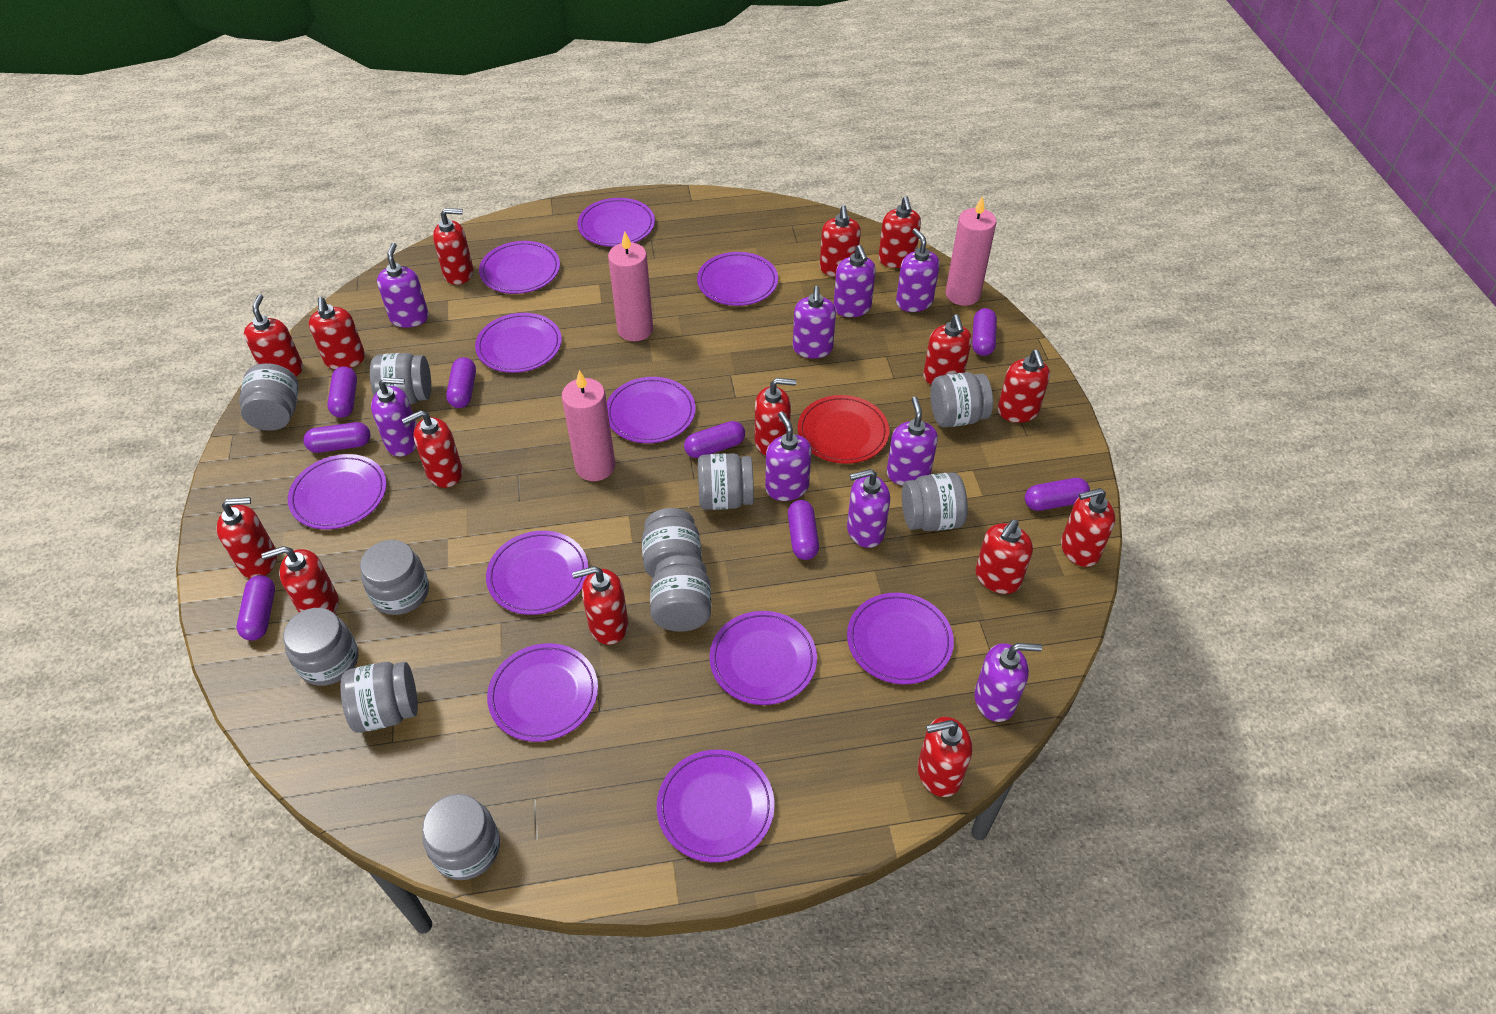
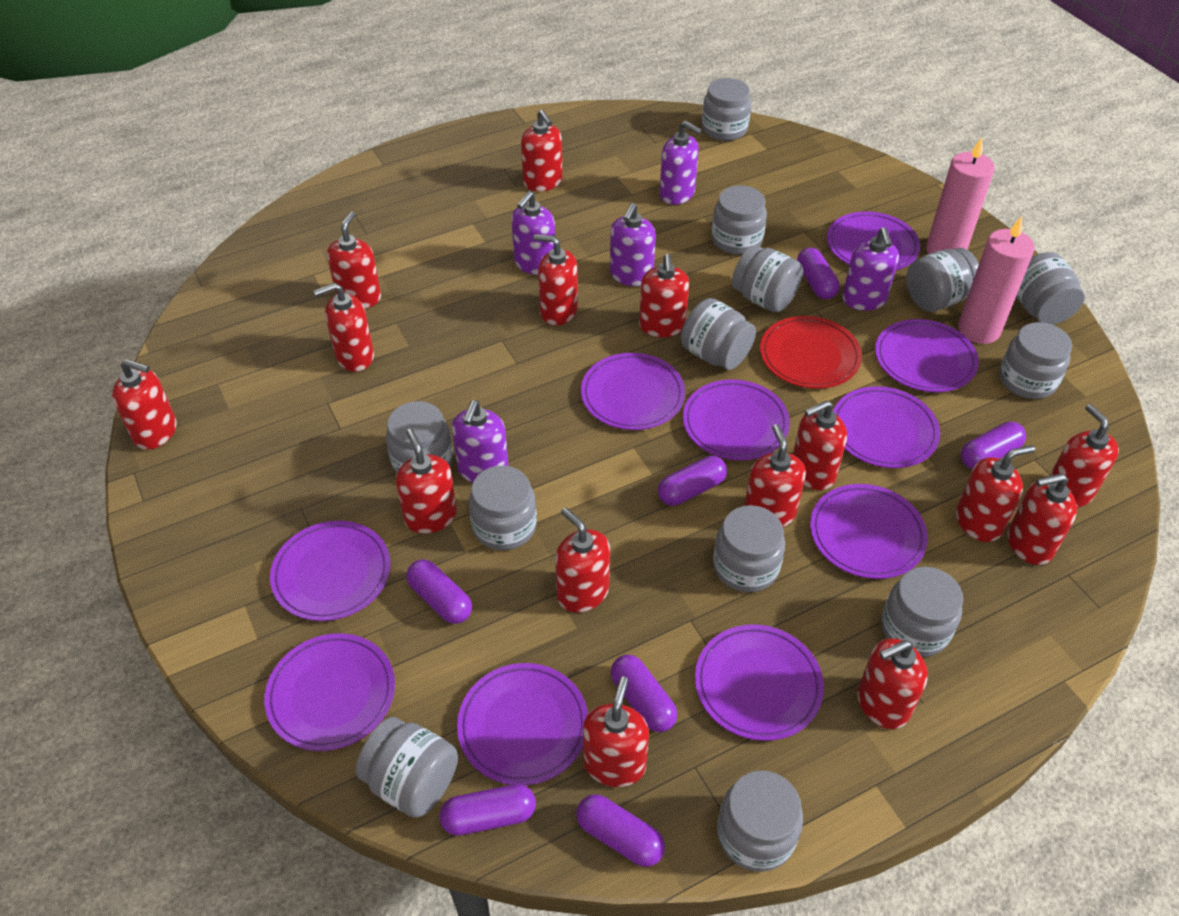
grey jar: [239,363,299,431] [283,608,358,686] [340,662,418,733] [360,540,429,615] [370,353,431,404] [422,794,500,880] [642,508,702,578] [650,555,711,632] [698,453,754,510] [902,472,968,531] [930,372,993,427] = 11 -> [356,717,458,818] [386,401,453,473] [469,466,537,550] [681,298,756,370] [702,78,751,141] [711,185,767,255] [713,505,785,592] [717,771,803,872] [732,245,803,312] [881,567,963,657] [906,248,979,312] [999,322,1072,399] [1016,252,1085,325] = 13
pink candle: [562,370,615,481] [608,232,653,341] [946,196,996,306] = 3 -> [926,137,995,254] [958,216,1035,344] = 2
purple capsule: [237,575,275,641] [303,422,370,453] [327,366,357,418] [446,357,476,408] [684,421,745,458] [788,500,819,560] [972,308,997,356] [1025,478,1090,511] = 8 -> [406,559,472,624] [440,784,536,836] [576,794,665,867] [611,655,677,732] [658,456,727,506] [797,248,840,299] [961,422,1026,469] = 7
purple plate: [288,454,387,529] [475,313,562,373] [479,241,560,294] [486,531,588,615] [487,643,598,742] [577,198,655,247] [607,377,695,443] [657,750,775,862] [697,252,778,306] [709,611,817,705] [847,593,954,684] = 11 -> [264,633,395,751] [270,521,391,621] [457,663,588,785] [581,353,685,430] [683,379,790,460] [695,624,824,741] [810,484,928,579] [827,211,920,270] [833,386,940,468] [875,319,979,392] = 10
purple soap dispenser: [371,377,417,457] [377,243,429,328] [765,411,811,501] [793,286,836,358] [834,245,876,317] [847,469,890,548] [887,397,938,486] [896,228,940,312] [974,643,1042,722] = 9 -> [452,400,509,483] [511,191,555,275] [610,203,656,286] [659,121,702,205] [842,227,899,311] = 5

